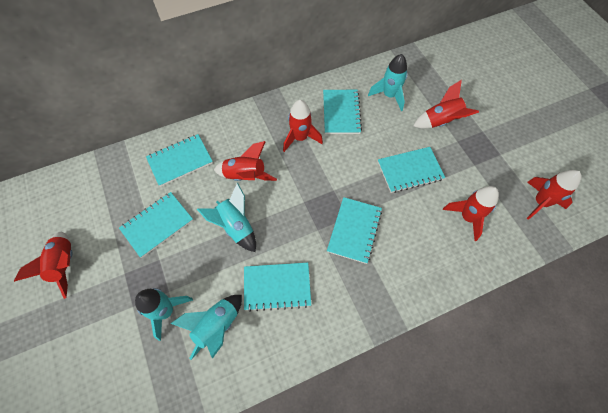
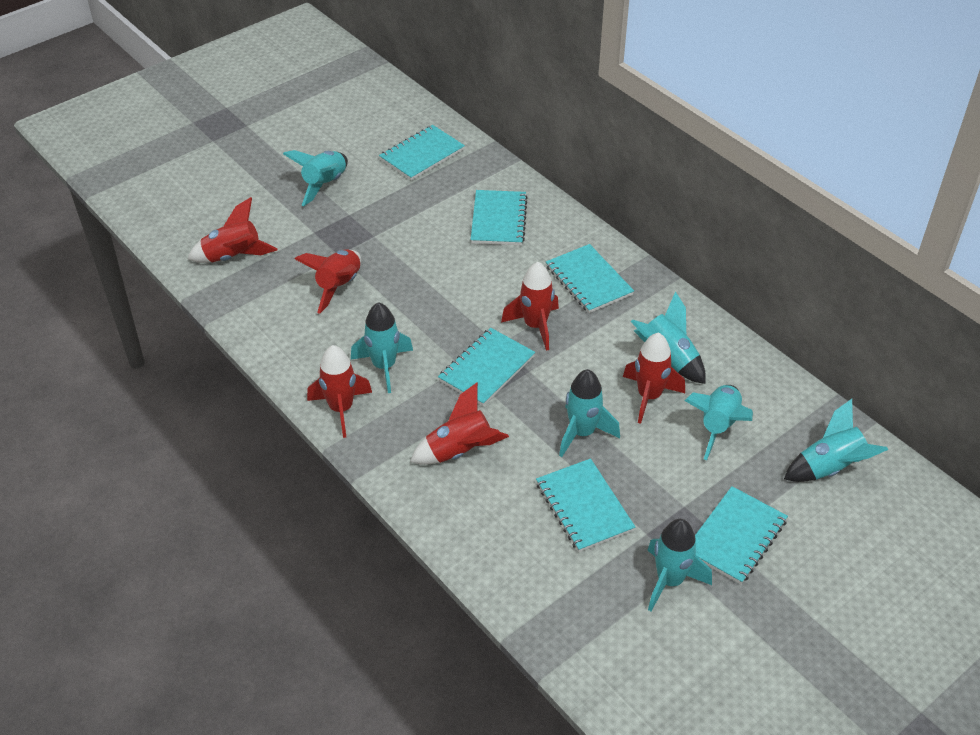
turquoise rocket: [135,288,193,341] [170,295,242,360] [197,183,256,252] [368,54,408,111] = 4 -> [283,150,348,206] [351,302,413,393] [559,369,620,457] [631,291,706,384] [647,519,712,611] [684,385,753,460] [784,399,888,482] = 7

